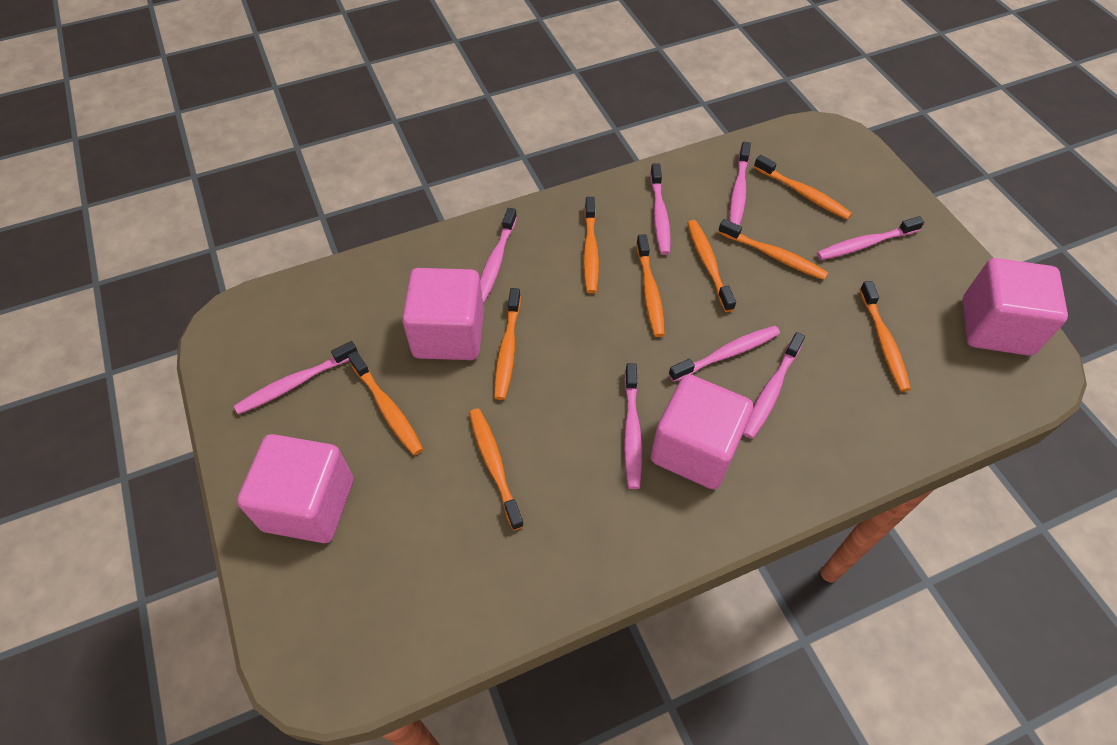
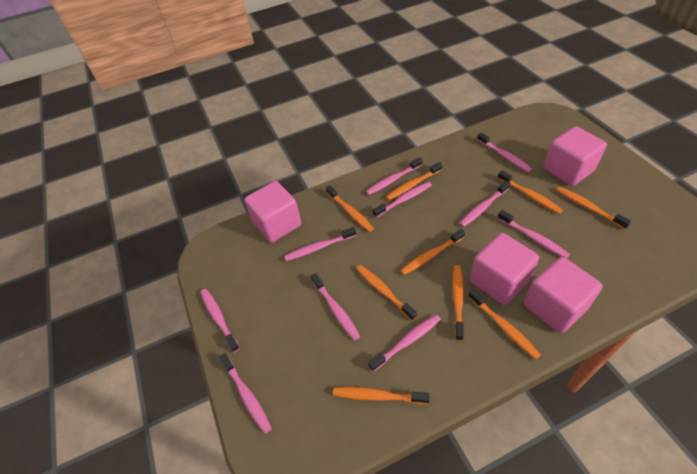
pink toothbrush: [234,341,358,415] [480,208,517,304] [624,363,642,489] [650,163,671,255] [669,326,780,382] [729,142,751,226] [743,332,805,439] [817,216,924,260] = 8 -> [200,289,240,352] [219,353,272,434] [284,227,356,261] [311,273,360,341] [366,157,422,195] [368,314,441,372] [373,182,432,218] [459,180,510,227] [477,132,532,173] [498,210,570,259] = 10

